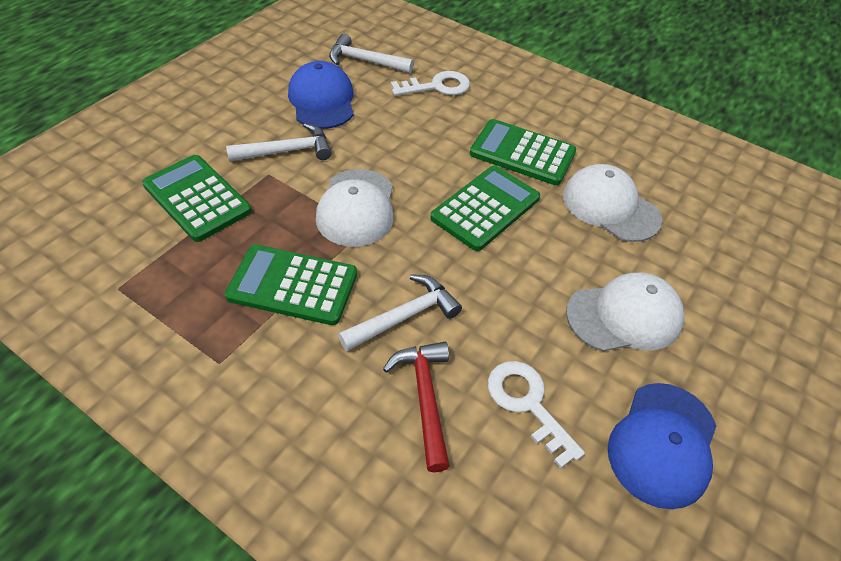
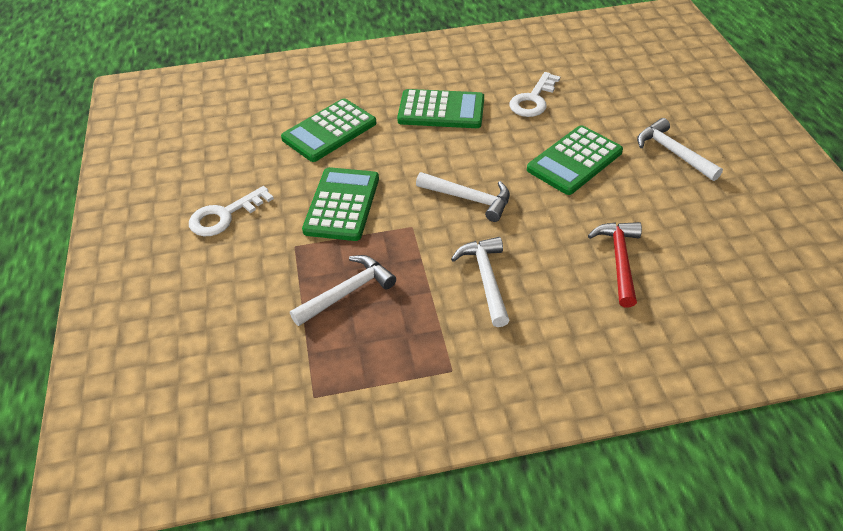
blue cap: [288,61,354,129] [608,383,716,509] = 2 -> none = 0
white cap: [316,169,393,247] [563,164,662,242] [566,273,684,352] = 3 -> none = 0
white hammer: [226,123,332,162] [329,34,414,73] [338,274,462,351] = 3 -> [290,255,396,326] [416,172,510,222] [451,237,510,327] [637,118,723,181] = 4

